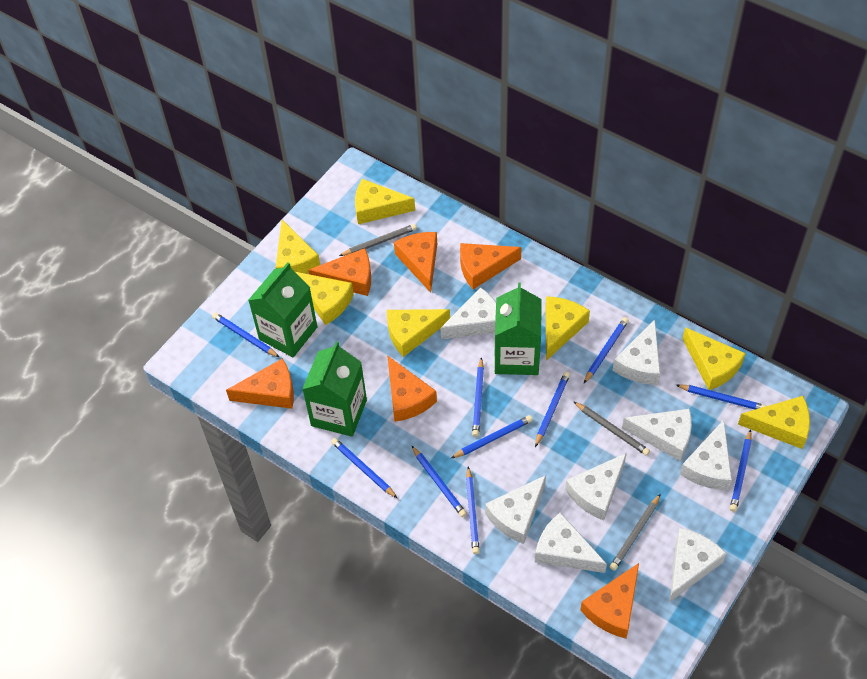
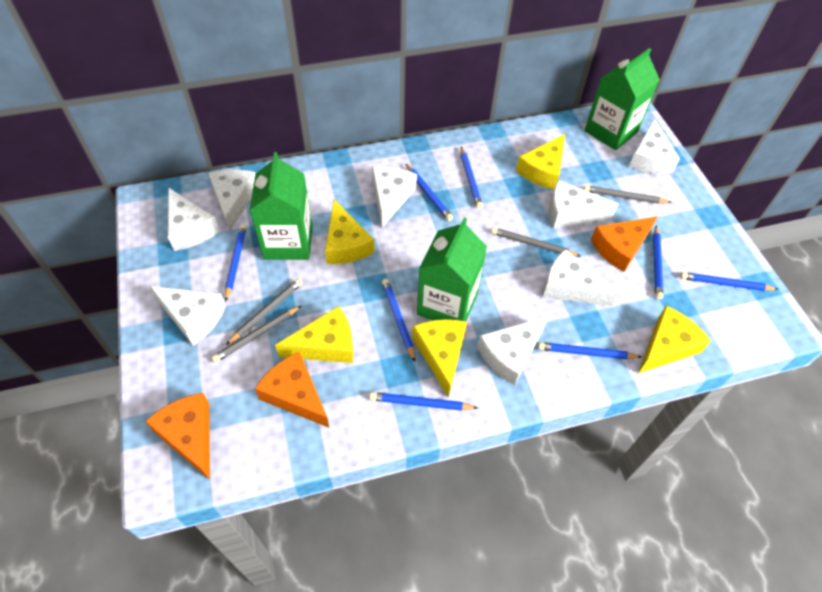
blue pencil: [212,312,279,357] [331,438,398,499] [411,445,467,517] [451,415,532,458] [466,466,480,554] [472,357,484,437] [535,372,570,447] [584,317,629,383] [676,384,766,410] [730,429,752,512] = 10 -> [225,224,246,302] [369,392,478,411] [382,279,415,362] [405,163,453,221] [461,147,483,209] [538,342,641,359] [653,225,663,300] [680,272,779,291] = 8
grey pencil: [339,224,417,256] [573,401,650,456] [610,494,661,571] = 3 -> [211,305,302,363] [226,279,302,345] [491,227,580,257] [584,185,672,204] = 4
orange cheese: [226,358,294,409] [308,248,371,296] [387,355,437,422] [394,232,437,293] [460,243,522,289] [580,563,639,638] = 6 -> [145,393,210,480] [255,352,329,428] [591,216,658,272] = 3
yellow cheese: [275,220,320,274] [296,272,354,325] [355,179,415,224] [387,309,450,357] [545,296,590,361] [683,327,746,390] [738,396,810,449] = 7 -> [275,306,354,363] [325,200,374,264] [412,319,467,398] [516,134,565,190] [638,306,711,374] = 5

